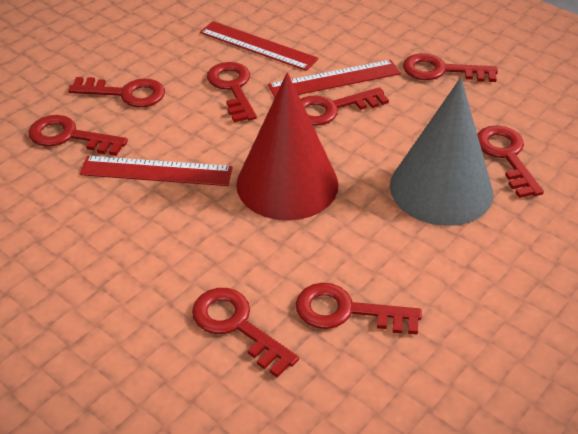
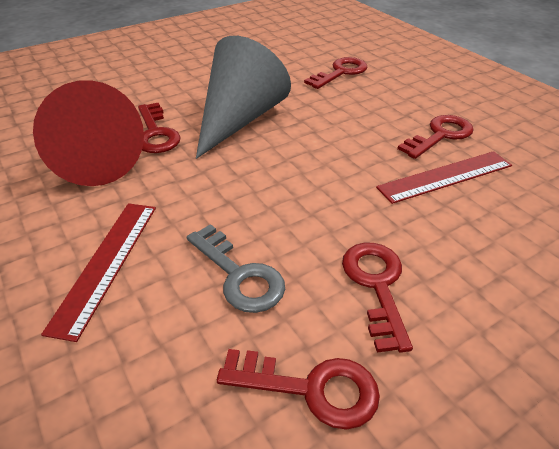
grey key: none = 0 -> [187,224,285,313] = 1
red key: [29,115,128,156] [68,77,165,107] [192,288,299,378] [207,62,257,123] [296,283,422,334] [300,87,389,126] [403,53,498,82] [477,126,544,198] = 8 -> [138,103,181,153] [217,349,380,430] [304,57,367,89] [342,243,413,353] [397,115,474,159] = 5
red ruler: [80,156,233,186] [200,21,319,71] [268,60,401,98] = 3 -> [41,203,156,342] [376,151,512,204] = 2

